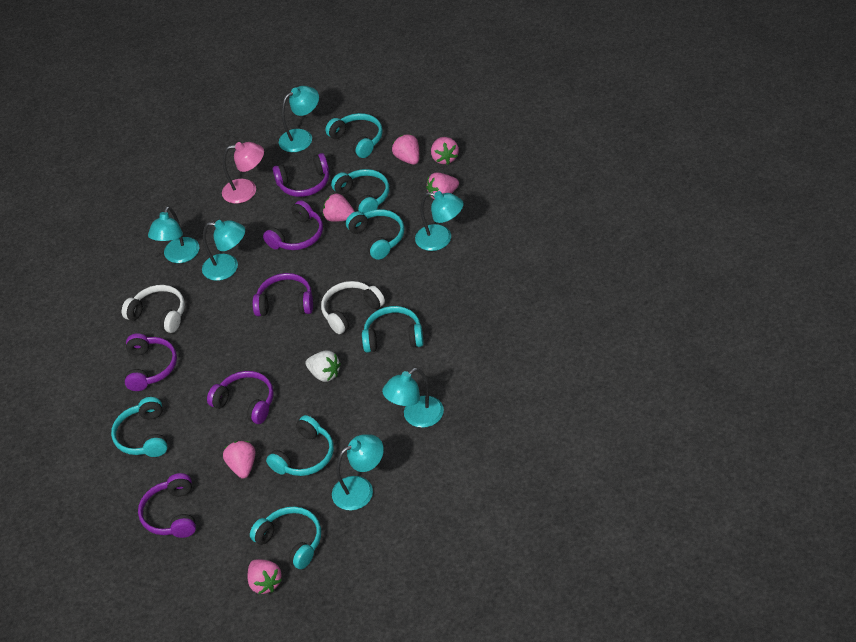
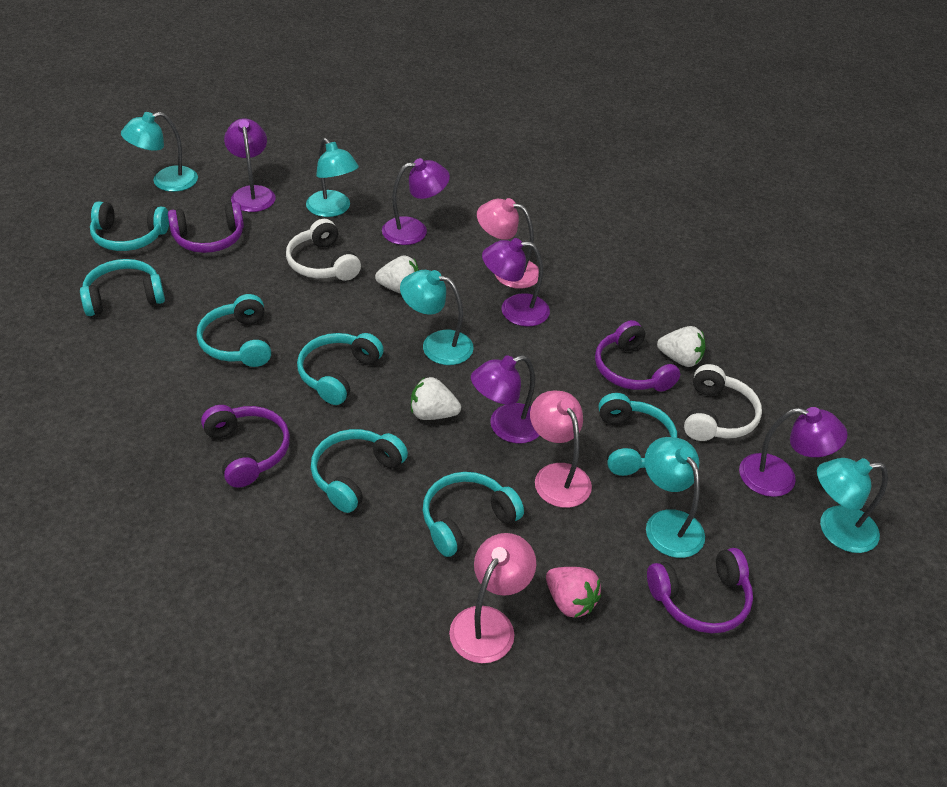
pink lamp: [222,142,264,204] = 1 -> [449,533,536,663] [477,198,539,289] [530,391,592,508] = 3
pink strawberry: [223,441,255,478] [247,559,282,594] [323,194,355,222] [392,134,419,165] [426,172,459,199] [431,137,459,164] = 6 -> [546,567,601,618] = 1
purple headphones: [125,333,177,391] [138,473,196,538] [207,371,274,424] [252,273,313,316] [263,200,323,250] [273,153,329,197] = 6 -> [168,202,244,253] [201,405,290,488] [595,320,680,392] [647,548,753,633] = 4
purple lamp: none = 0 -> [224,118,276,212] [382,158,450,245] [471,355,540,443] [482,238,550,327] [739,407,848,497] = 5
turquoise lamp: [148,206,199,263] [202,220,245,281] [279,86,319,152] [332,434,384,510] [382,368,444,428] [415,191,464,251] = 6 -> [121,112,198,192] [306,138,359,217] [400,270,474,365] [644,437,705,558] [817,458,888,553] = 5
white strawberry: [306,351,341,382] = 1 -> [375,255,419,294] [411,377,461,420] [657,326,706,367] = 3

